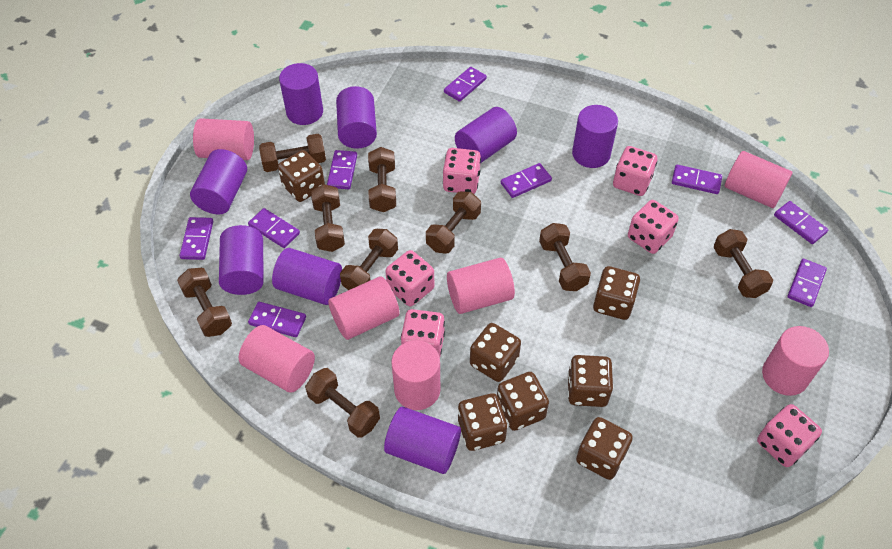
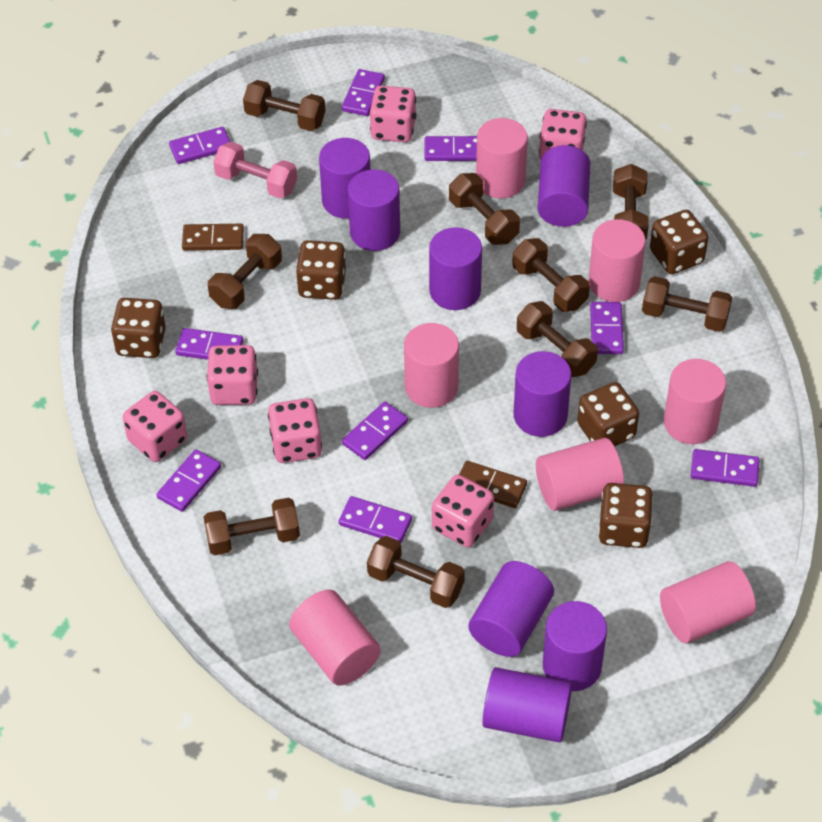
brown dice: [278,150,325,202] [458,393,507,451] [470,323,521,382] [497,372,549,431] [568,355,613,407] [576,417,633,480] [593,266,640,320] = 7 -> [111,298,166,358] [296,240,346,300] [577,382,639,446] [598,483,653,548] [650,210,709,274] = 5
brown domino: none = 0 -> [182,224,244,251] [459,461,527,508] = 2
pink dumbbell: none = 0 -> [213,142,297,198] = 1

